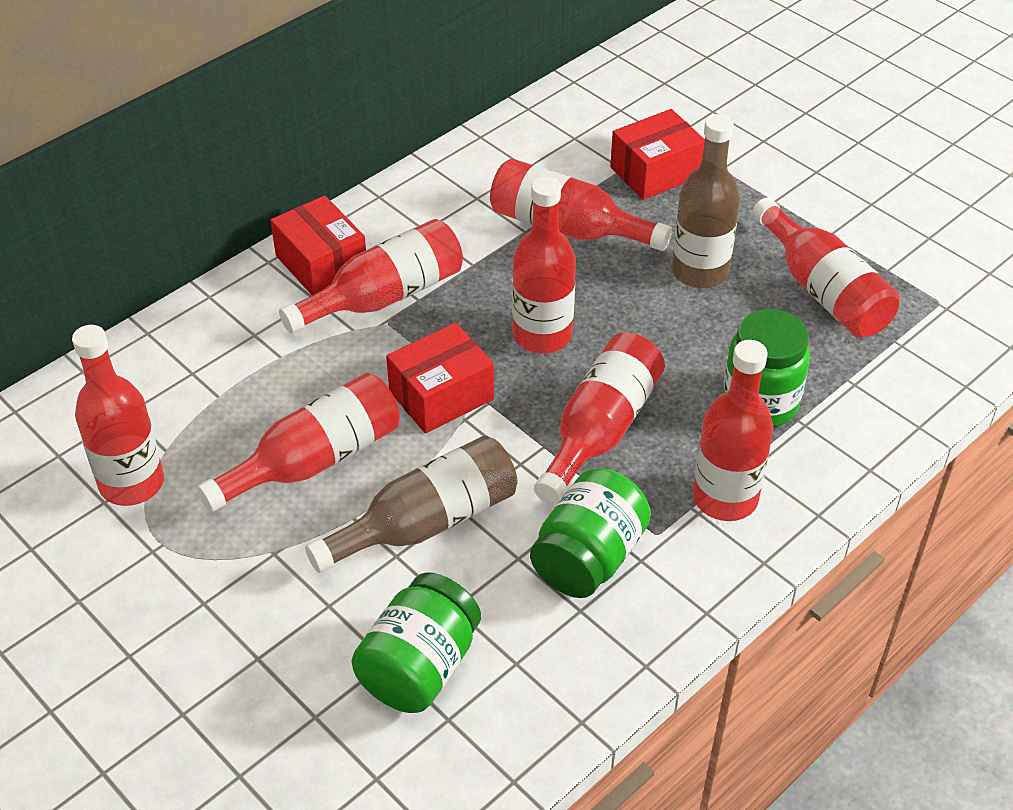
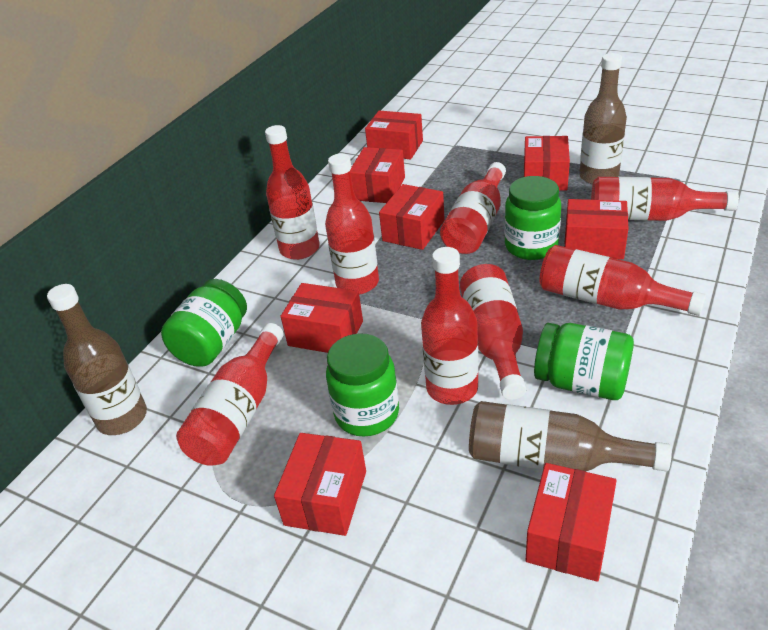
brown bottle: [305,435,517,573] [672,114,740,288] = 2 -> [47,284,147,435] [469,401,672,471] [579,53,627,185] = 3
green jar: [352,572,481,713] [530,468,651,598] [723,309,810,427] = 3 -> [161,279,247,367] [326,334,399,436] [504,176,561,260] [534,323,634,400] = 4
red box: [270,196,366,295] [386,323,494,433] [610,109,705,200] = 3 -> [274,433,366,536] [281,283,363,353] [350,147,405,203] [365,111,423,159] [379,184,445,250] [524,136,570,191] [526,463,617,582] [565,199,629,259] = 8

